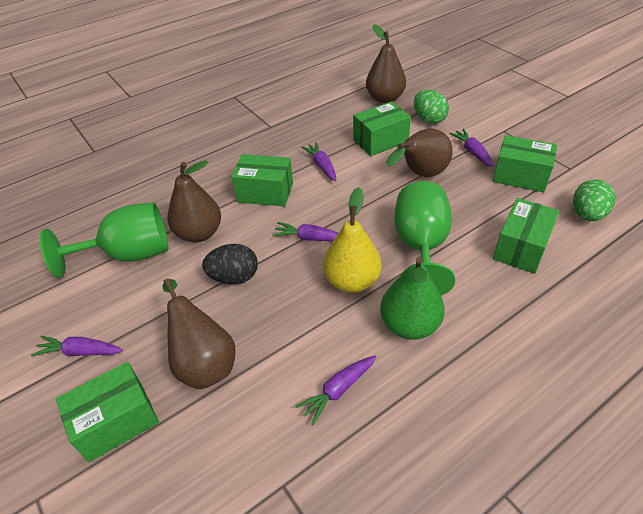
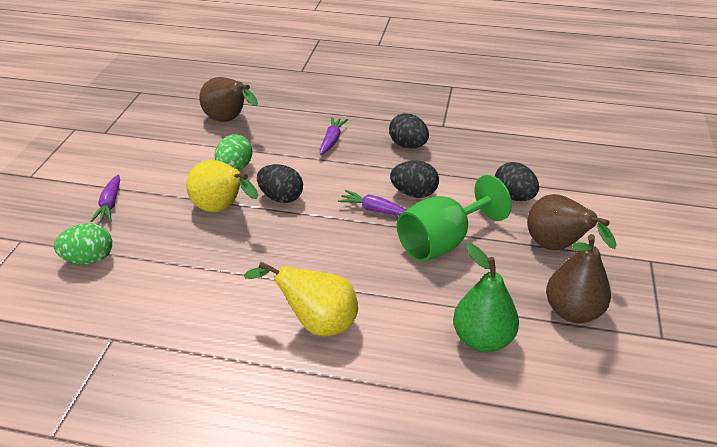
black egg: [202,244,258,285] = 1 -> [257,164,303,203] [389,113,429,148] [390,161,439,198] [495,162,539,201] = 4
brown pear: [162,279,236,389] [167,160,221,242] [366,24,406,103] [386,128,453,177] = 4 -> [199,77,258,122] [527,194,616,250] [546,234,611,323] = 3
green box: [56,362,159,462] [232,154,293,207] [353,101,411,156] [493,135,557,192] [493,198,559,274] = 5 -> none = 0
green goblet: [40,202,168,278] [395,181,455,296] = 2 -> [397,175,512,262] = 1
purple carrot: [31,336,123,356] [273,222,338,242] [295,356,376,425] [301,142,336,181] [449,129,494,167] = 5 -> [90,175,120,222] [320,117,348,155] [338,190,406,216] = 3
yellow pear: [323,187,381,293] = 1 -> [186,160,258,212] [244,262,358,336] = 2

